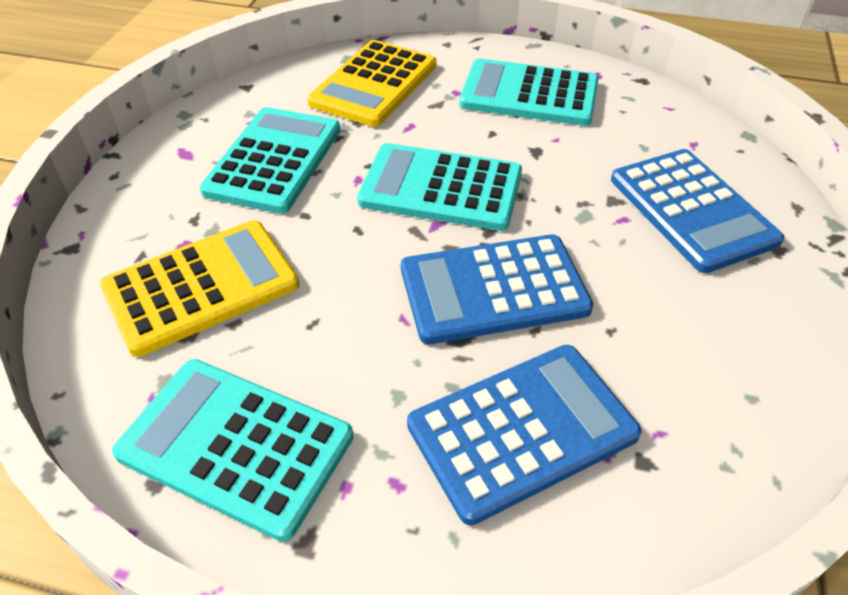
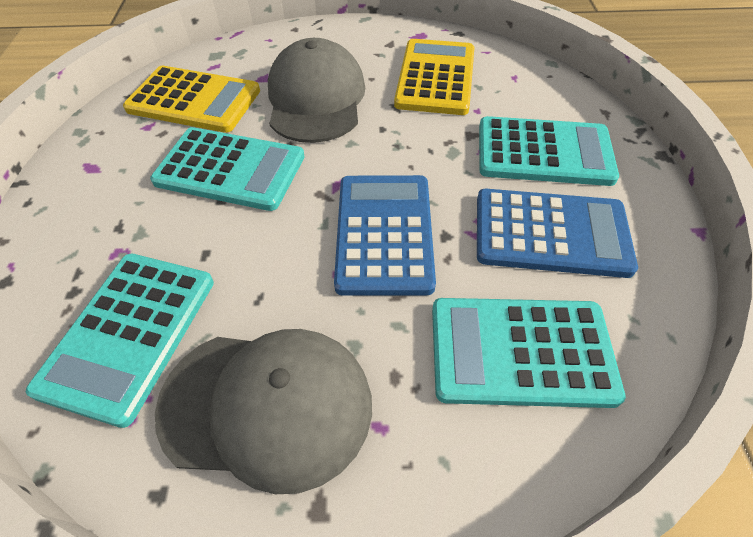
blue calculator: [401,234,593,344] [407,345,642,525] [611,149,785,273] = 3 -> [334,175,436,296] [477,189,638,278] = 2
grey cap: none = 0 -> [155,329,372,494] [268,38,365,143] = 2

